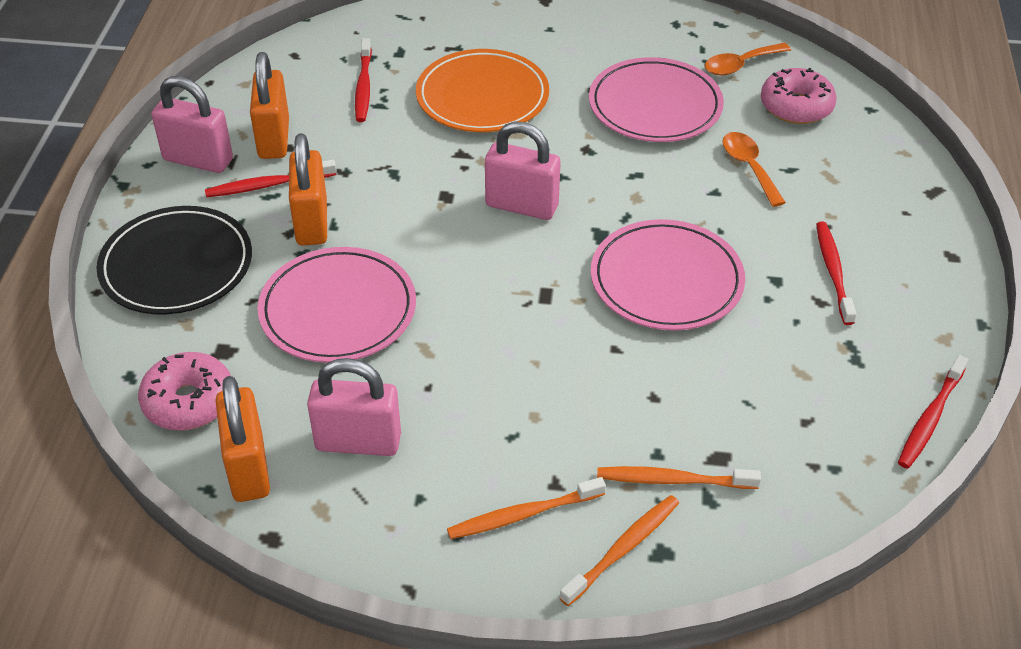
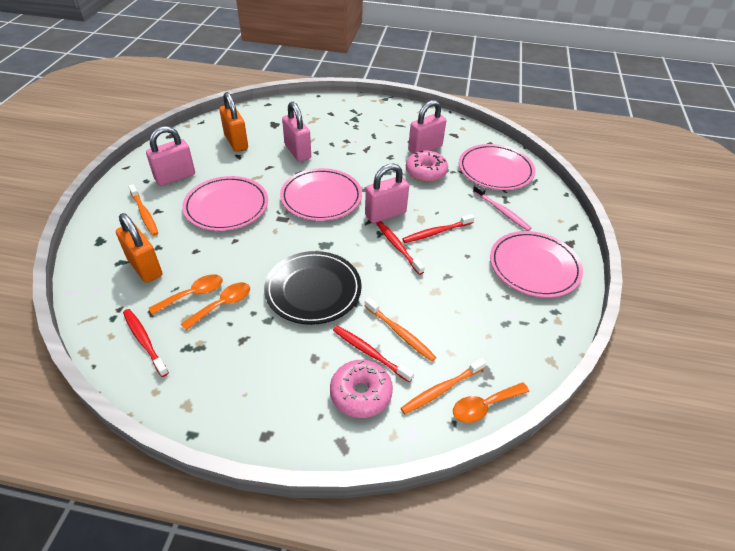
orange padlock: [215,376,270,502] [250,52,289,159] [289,133,327,245] = 3 -> [116,213,162,283] [219,92,248,152] = 2
orange plate: [416,49,549,132] = 1 -> none = 0
orange spoon: [705,43,791,76] [722,132,786,207] = 2 -> [149,274,223,315] [181,282,250,330] [453,382,529,423] = 3
pink padlock: [151,76,233,173] [307,358,401,456] [485,121,561,220] = 3 -> [146,126,195,186] [282,102,311,162] [365,163,409,223] [408,100,446,154] = 4
pink plate: [258,247,416,363] [589,57,724,142] [591,219,745,330] = 3 -> [182,176,268,231] [280,168,362,221] [459,144,535,190] [490,231,583,298] = 4
pink toothbrush: none = 0 -> [473,184,532,231] = 1

